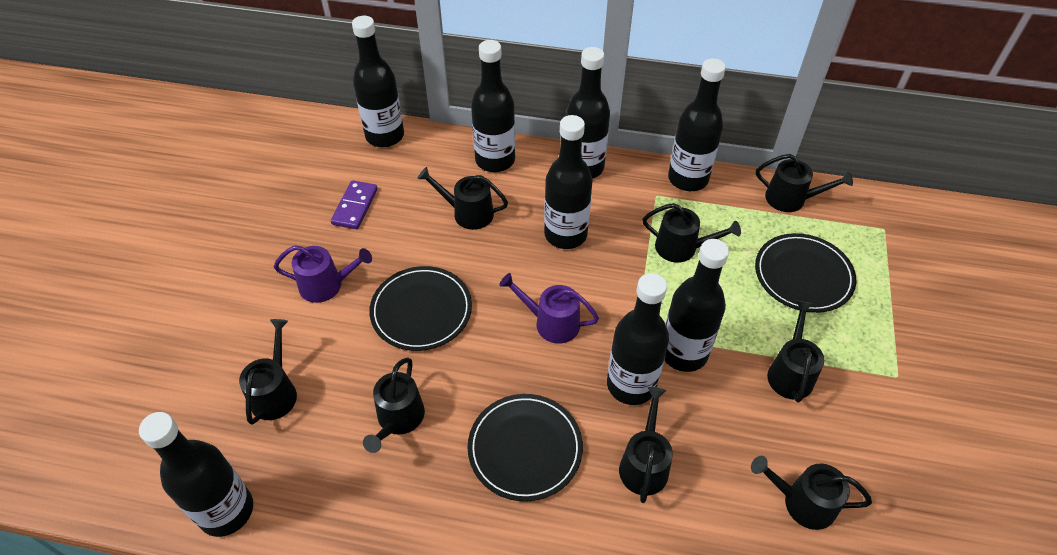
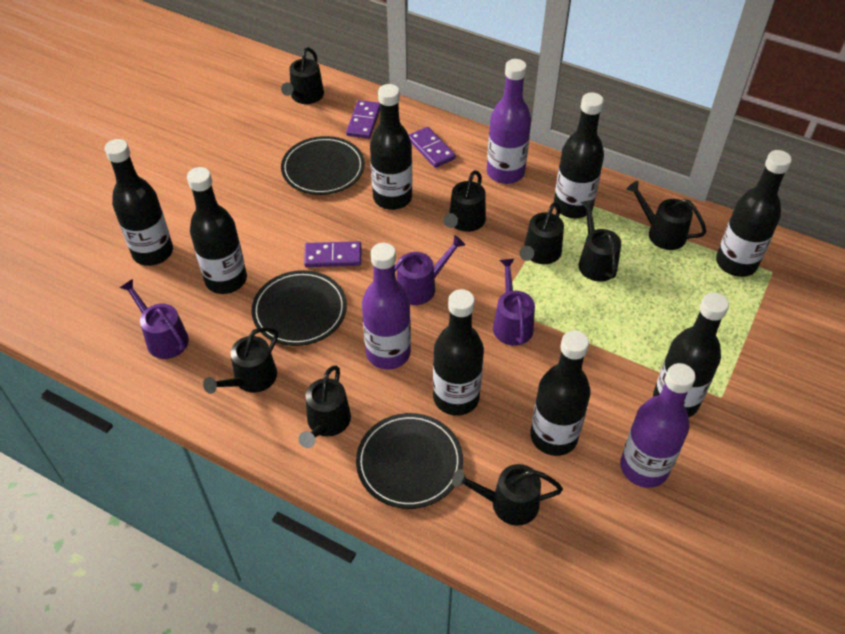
purple bottle: none = 0 -> [362,243,411,369] [487,59,531,184] [620,363,696,488] = 3
purple domino: [331,180,378,229] = 1 -> [304,241,361,267] [346,100,380,139] [409,127,456,168] = 3
purple watering can: [274,245,372,303] [499,273,599,344] = 2 -> [120,279,189,359] [395,235,465,305] [493,259,535,345] = 3

